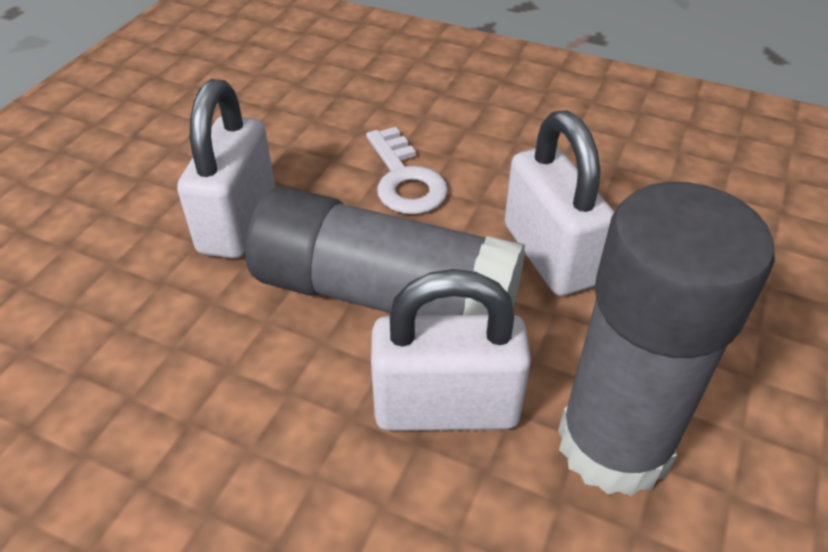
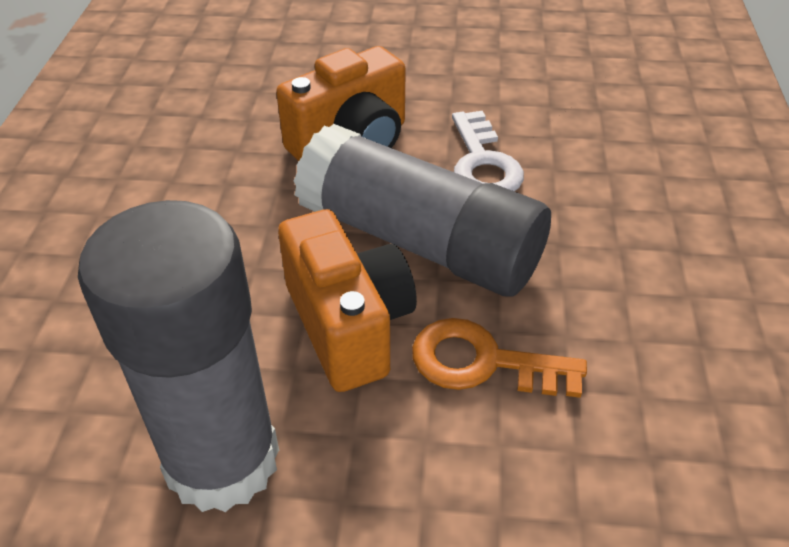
orange camera: none = 0 -> [276,46,406,161] [278,209,417,392] = 2
orange key: none = 0 -> [412,318,587,398] = 1
white padlock: [177,79,275,259] [371,269,531,431] [504,110,614,296] = 3 -> none = 0

